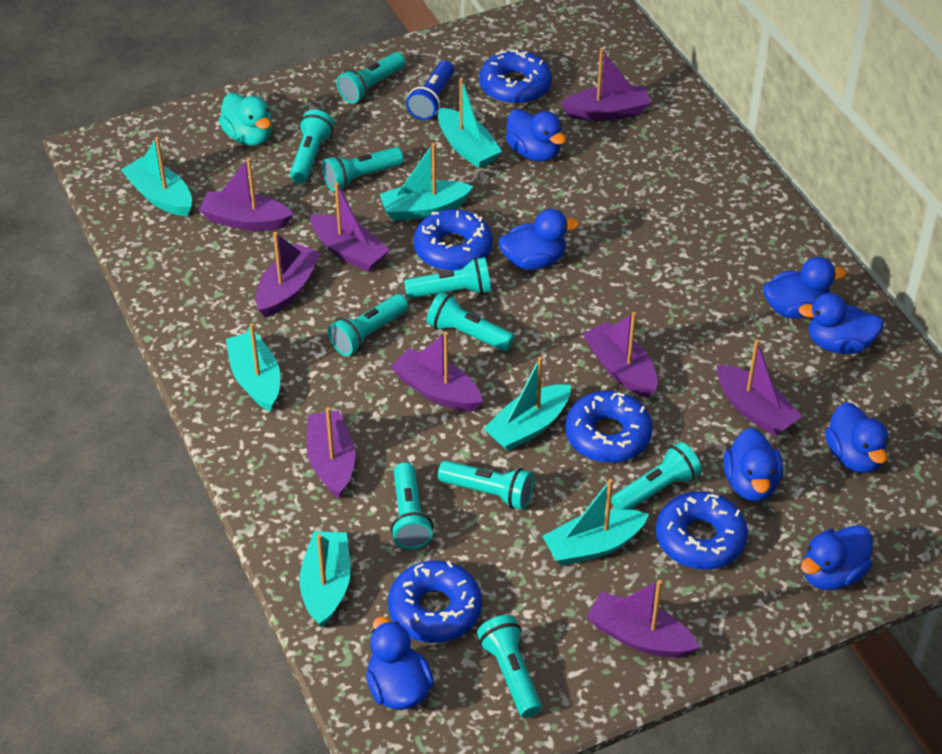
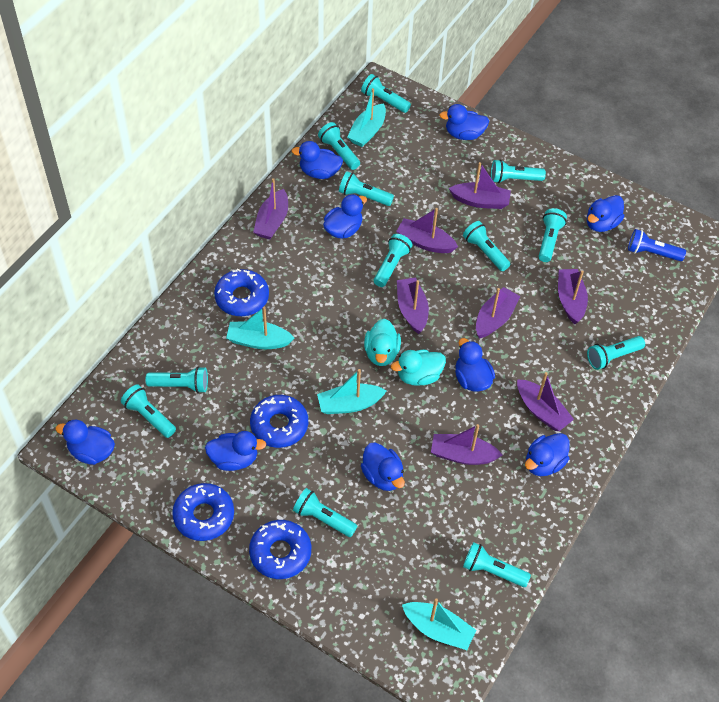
blue donut: [388,560,482,643] [413,209,493,271] [479,50,552,105] [565,391,653,463] [656,491,748,570] = 5 -> [172,483,234,541] [214,268,269,316] [249,520,311,579] [250,395,308,448] = 4
blue duck: [366,617,434,710] [499,209,579,270] [506,109,566,162] [724,428,783,501] [763,257,846,319] [799,293,884,354] [801,525,872,590] [825,402,889,473] = 8 -> [55,420,115,465] [205,431,266,471] [291,141,343,179] [323,194,367,239] [361,442,405,491] [439,104,489,140] [455,338,495,392] [525,433,570,476] [587,195,624,232] = 9
purple boat: [199,158,294,231] [256,232,321,318] [306,407,355,498] [310,182,390,272] [390,332,483,411] [561,49,651,121] [583,312,658,398] [587,580,700,658] [717,339,803,436] = 9 -> [253,178,288,239] [396,208,458,253] [397,277,429,334] [431,424,502,465] [449,162,511,209] [476,287,520,338] [517,372,574,431] [558,269,588,324] = 8
turquoise boat: [121,137,192,216] [226,323,280,412] [299,531,351,628] [380,143,473,221] [438,78,502,168] [484,357,571,451] [542,479,649,566] = 7 -> [226,307,294,349] [317,369,387,414] [347,88,386,147] [402,598,477,650] = 4
turquoise duck: [219,93,272,146] = 1 -> [364,319,401,366] [391,350,446,386] = 2
turquoise flashlight: [290,110,334,183] [322,147,403,191] [328,294,408,356] [337,52,405,104] [391,462,433,550] [404,257,491,299] [426,292,515,351] [438,461,534,510] [477,615,542,718] [611,442,702,510] = 10 -> [121,384,176,438] [145,366,208,393] [293,488,357,537] [318,122,360,170] [339,171,394,206] [361,74,411,113] [374,234,412,287] [463,221,510,271] [463,542,531,587] [491,160,546,183] [539,208,567,262] [587,336,645,370] = 12

